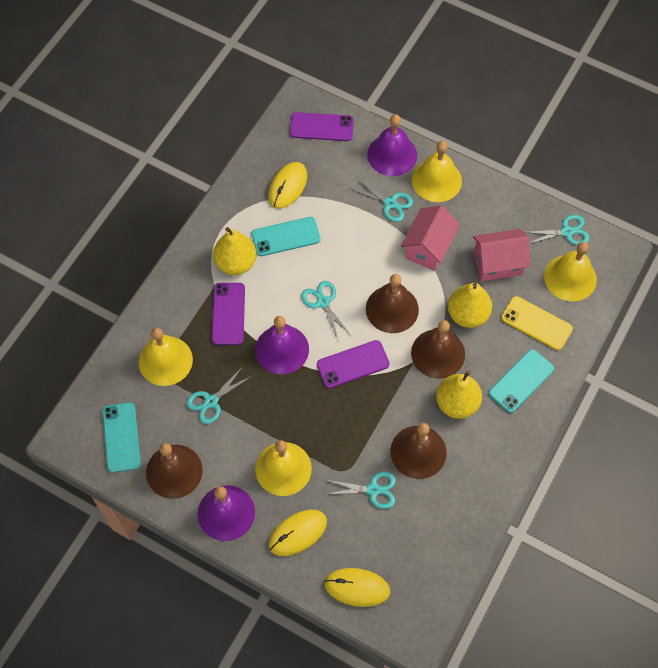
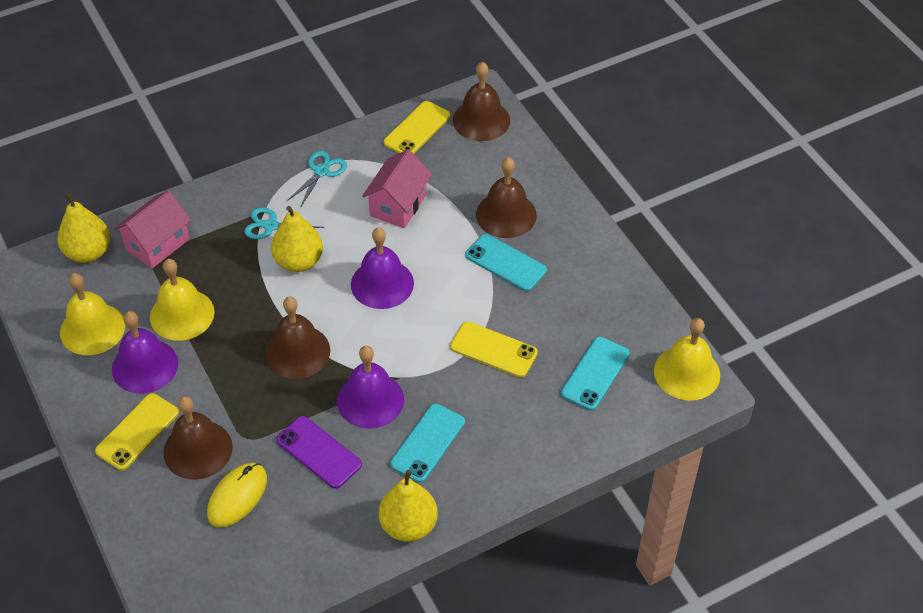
purple phone: [212,283,245,345] [290,112,354,141] [317,340,390,388] = 3 -> [276,416,362,489] = 1
turquoise scissors: [186,368,252,424] [301,281,350,342] [324,472,396,509] [349,178,413,222] [524,215,590,245] = 5 -> [244,207,325,239] [287,151,347,208] = 2
yellow bell: [139,328,193,386] [255,440,312,496] [412,141,462,202] [544,242,597,302] = 4 -> [60,273,125,355] [150,259,215,341] [654,318,720,401] = 3
yellow mouse: [268,162,307,209] [269,510,327,556] [324,568,390,607] = 3 -> [207,463,267,527] = 1
yellow phone: [501,296,573,350] = 1 -> [95,393,179,471] [384,101,450,154] [450,322,538,378] = 3

